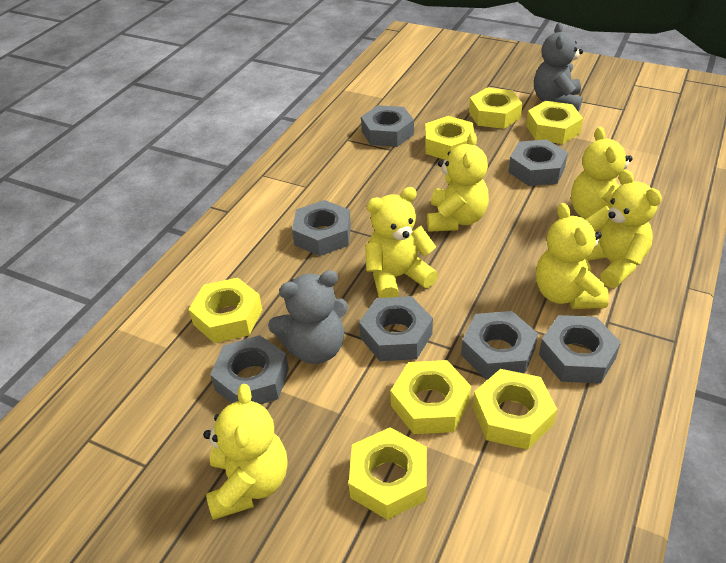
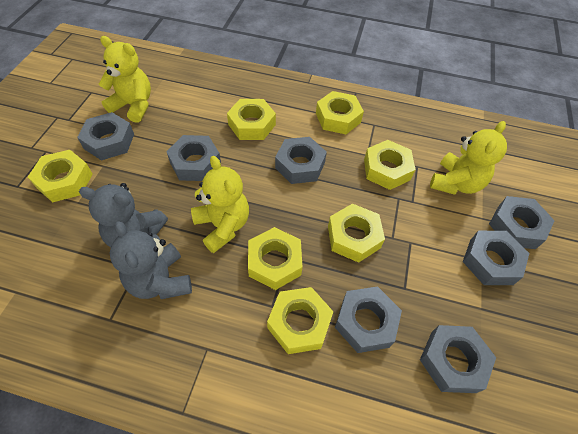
yellow teddy bear: [203,384,287,520] [365,187,438,298] [427,132,489,232] [536,203,609,309] [571,127,633,219] [586,170,662,288] = 6 -> [99,36,151,123] [191,156,249,253] [430,121,507,195] = 3

